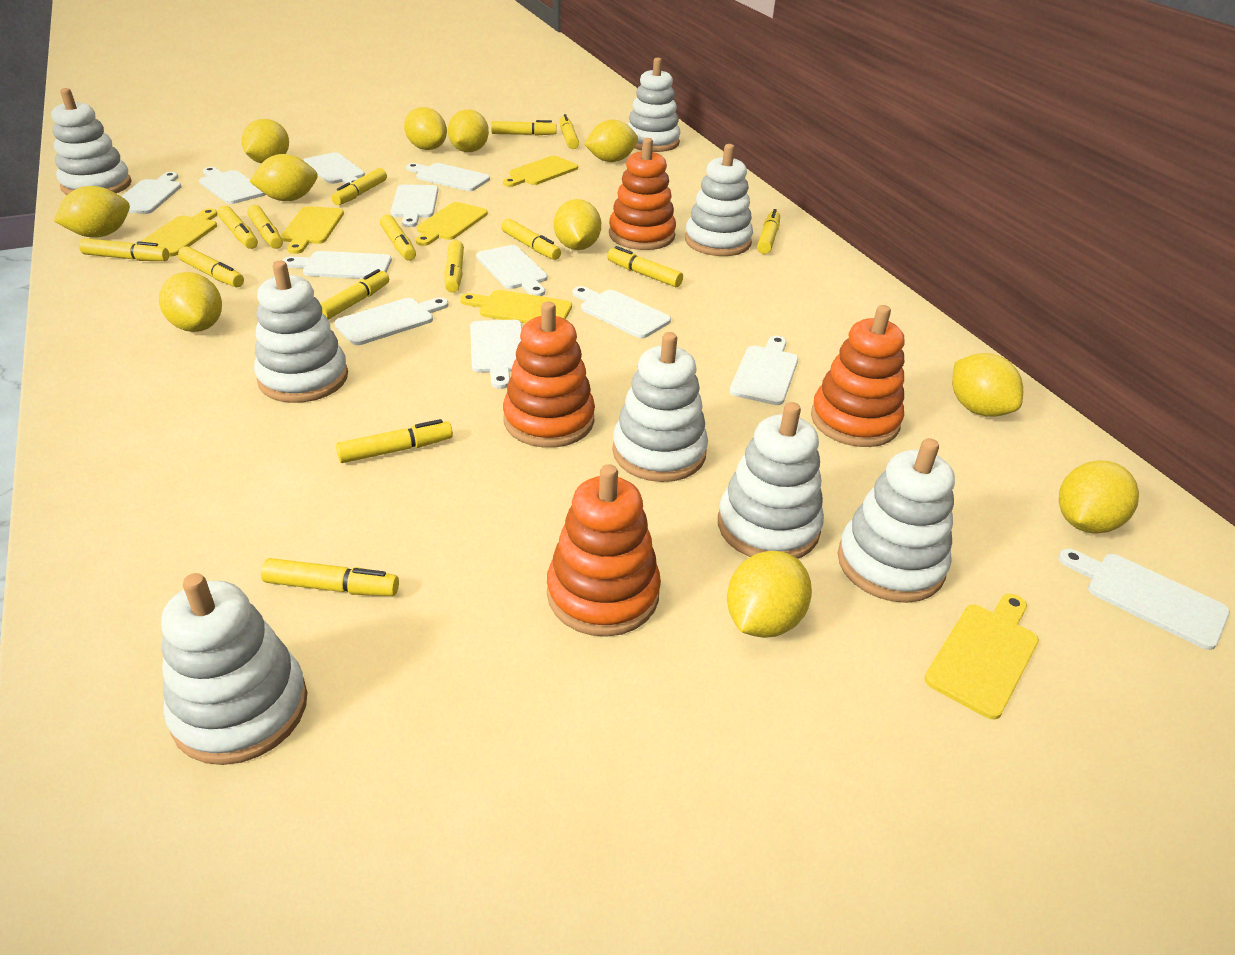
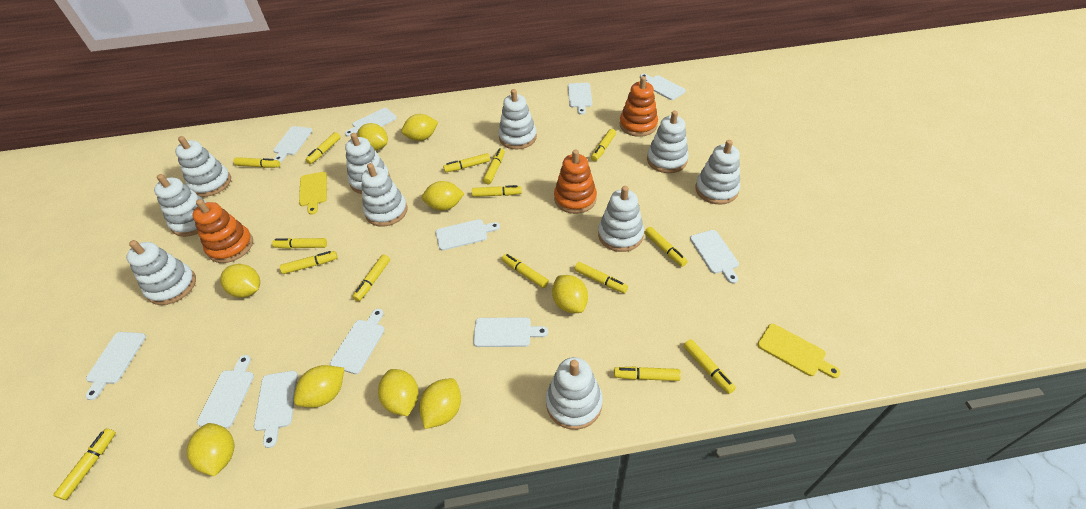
orange stacking toy: [503,302,595,448] [547,464,661,637] [609,138,676,250] [811,305,904,447] = 4 -> [192,199,253,263] [554,150,597,214] [620,76,658,137] = 3
white cutting board: [121,172,182,214] [199,167,266,204] [282,251,392,279] [303,152,365,184] [334,297,448,345] [391,185,438,227] [406,163,490,191] [470,320,522,389] [476,245,548,296] [573,286,671,338] [730,336,798,405] [1058,549,1230,650] = 12 -> [85,332,146,400] [197,355,254,428] [254,371,298,448] [273,126,312,162] [330,309,385,374] [345,108,397,137] [435,219,500,251] [473,317,548,347] [568,83,592,115] [640,74,686,100] [690,230,739,283] = 11
white stacking toy: [51,88,132,195] [161,573,307,765] [254,261,348,403] [612,332,708,482] [627,57,680,152] [685,144,753,256] [718,402,824,559] [838,438,955,603] = 8 -> [126,240,196,305] [154,174,206,237] [175,136,231,197] [345,133,390,194] [361,163,407,227] [498,89,537,149] [546,357,603,430] [598,186,644,252] [647,110,689,173] [695,140,740,205] = 10
yellow cutting board: [140,208,218,257] [281,206,344,254] [416,202,488,246] [460,290,572,324] [503,156,578,187] [924,594,1039,719] = 6 -> [299,172,327,215] [757,324,841,378] = 2
yellow lemon: [54,186,130,237] [159,272,222,332] [242,119,289,163] [249,154,318,201] [404,107,447,150] [448,109,489,152] [554,199,601,250] [584,120,638,162] [727,551,812,638] [952,353,1023,417] [1059,461,1139,534] = 11 -> [187,423,235,476] [220,264,260,298] [294,365,344,408] [357,123,388,150] [378,369,419,416] [401,114,438,141] [419,378,461,429] [422,181,465,211] [552,275,588,313] = 9

